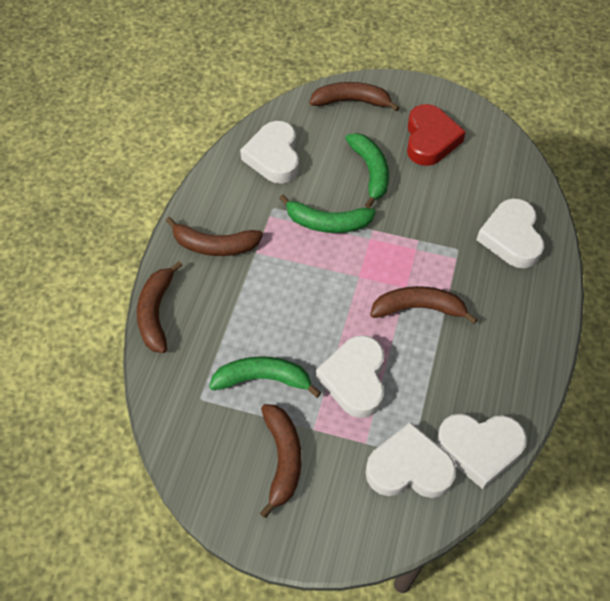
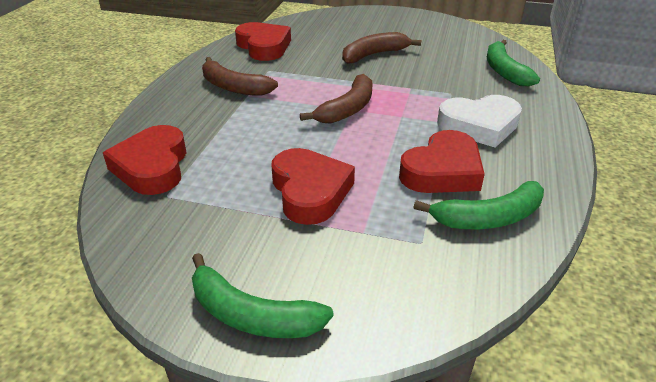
brown banana: [137,261,183,353] [166,217,263,256] [260,404,301,518] [310,82,400,112] [370,286,478,324] = 5 -> [202,57,278,96] [300,74,372,124] [342,32,421,64] = 3
red heart: [407,104,466,166] = 1 -> [103,125,187,195] [235,22,291,61] [272,148,355,225] [399,130,485,193] = 4
white heart: [240,121,299,184] [316,335,384,418] [365,422,456,498] [436,414,527,489] [476,198,544,268] = 5 -> [437,95,522,148] = 1

